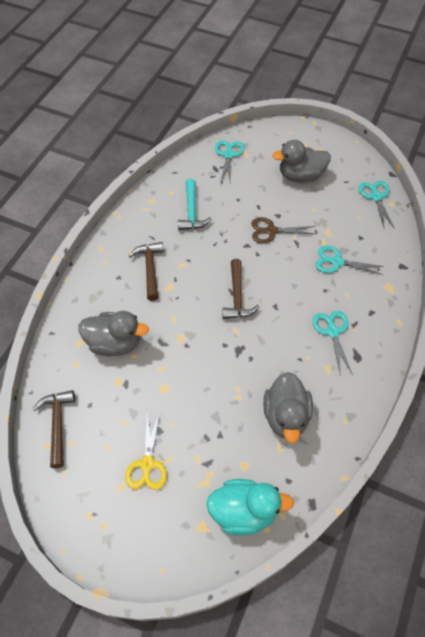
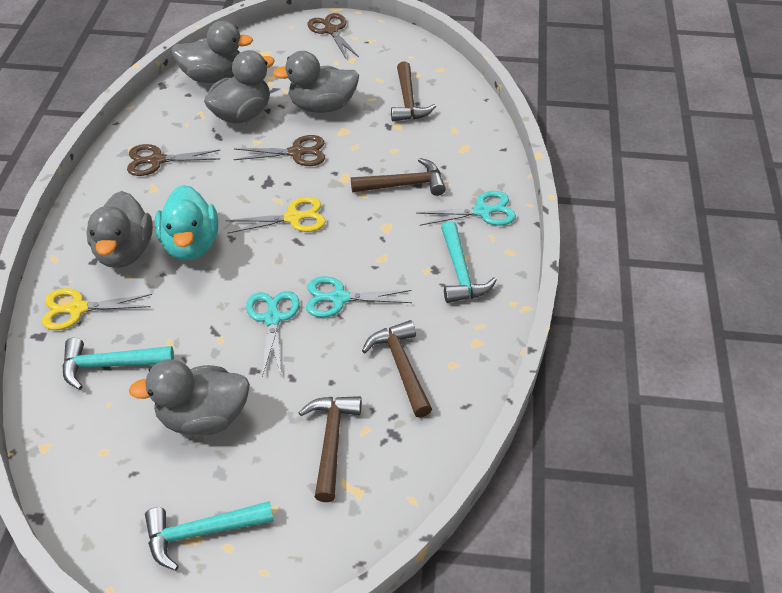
brown hammer: [33,390,75,468] [129,242,164,301] [222,259,259,319] = 3 -> [299,396,362,502] [351,158,446,196] [362,320,432,417] [391,61,436,121] = 4
brown scissors: [251,217,316,243] = 1 -> [127,144,220,176] [233,135,325,166] [308,13,359,58] = 3
grey duck: [78,311,149,356] [263,372,313,443] [272,140,331,182] = 3 -> [87,191,153,268] [129,359,250,435] [172,21,253,83] [204,50,275,124] [273,51,359,113] = 5
turquoise hammer: [178,179,212,230] = 1 -> [62,338,174,390] [145,501,274,571] [441,221,497,303] = 3
turquoise scissors: [215,140,244,183] [312,311,353,377] [315,246,384,275] [358,181,395,229] = 4 -> [246,291,300,377] [306,276,412,318] [416,191,516,226] = 3
yellow scissors: [125,412,167,490] = 1 -> [42,288,152,330] [225,197,326,233] = 2

